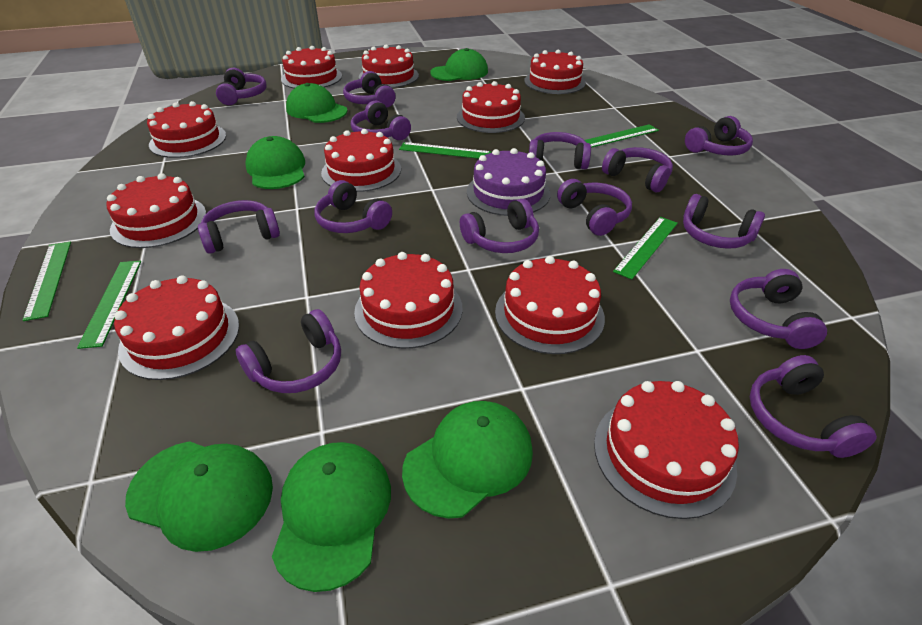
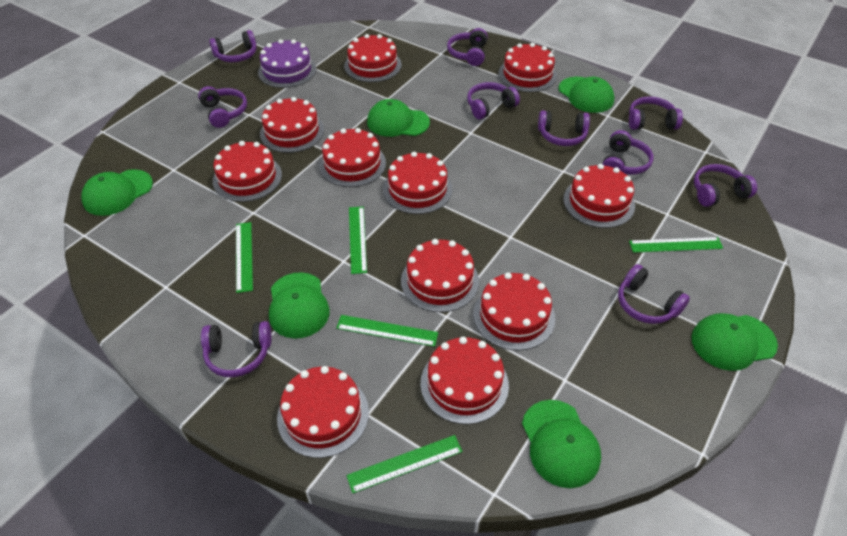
purple headphones: [198,200,280,254] [216,68,267,105] [236,309,341,393] [314,180,392,233] [343,71,396,107] [351,101,411,140] [460,199,539,253] [529,132,591,169] [557,179,632,236] [602,147,673,192] [683,194,765,249] [685,116,753,156] [730,269,827,349] [750,355,877,458] = 14 -> [198,86,247,128] [201,321,272,377] [209,30,256,62] [447,28,488,66] [467,82,520,120] [538,110,590,146] [602,130,653,175] [618,264,690,324] [629,96,683,130] [694,164,757,207] = 10

